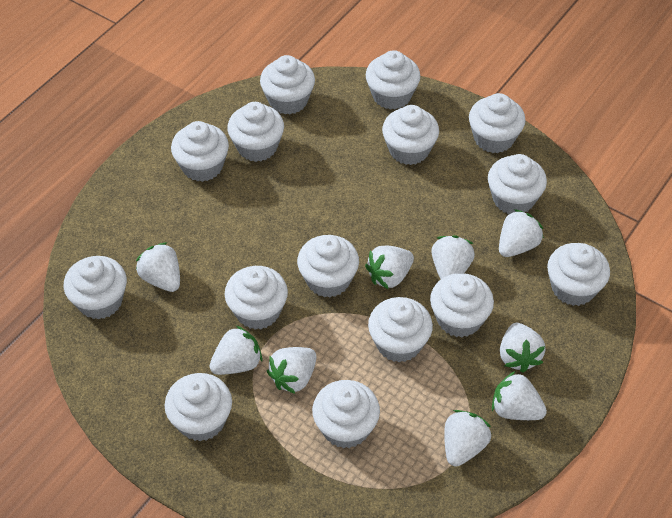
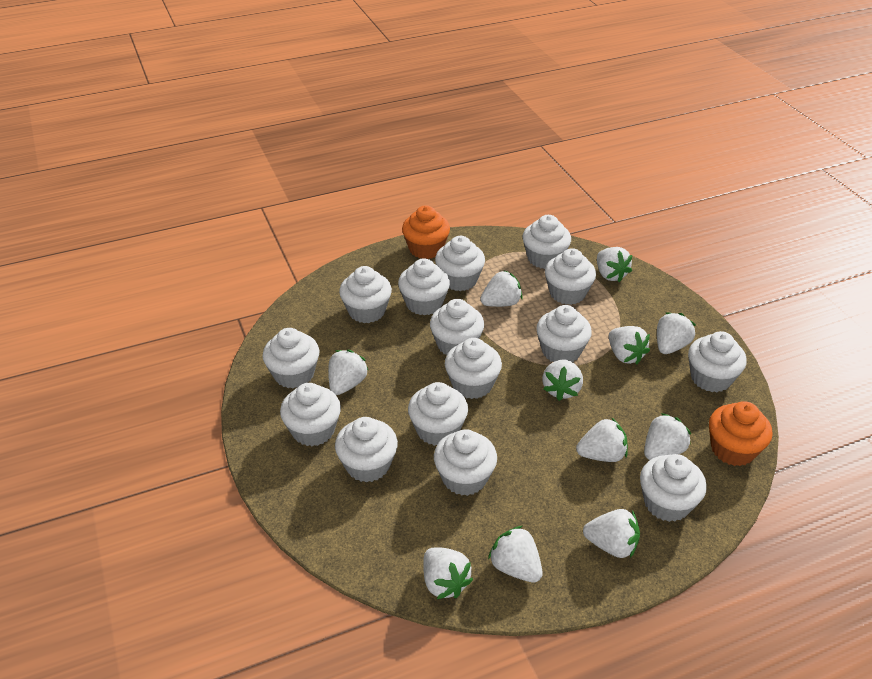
orange cupcake: none = 0 -> [402,205,450,259] [709,401,773,466] = 2
white strawberry: [136,242,180,292] [209,326,262,375] [267,347,317,394] [365,245,414,289] [431,235,475,279] [444,410,491,467] [492,371,547,420] [499,209,544,257] [500,323,546,373] = 9 -> [328,350,368,395] [423,547,473,599] [480,270,523,307] [488,526,543,583] [542,360,583,401] [576,417,628,462] [583,509,640,558] [597,247,632,282] [609,326,650,364] [644,413,691,460] [657,312,696,354] = 11

